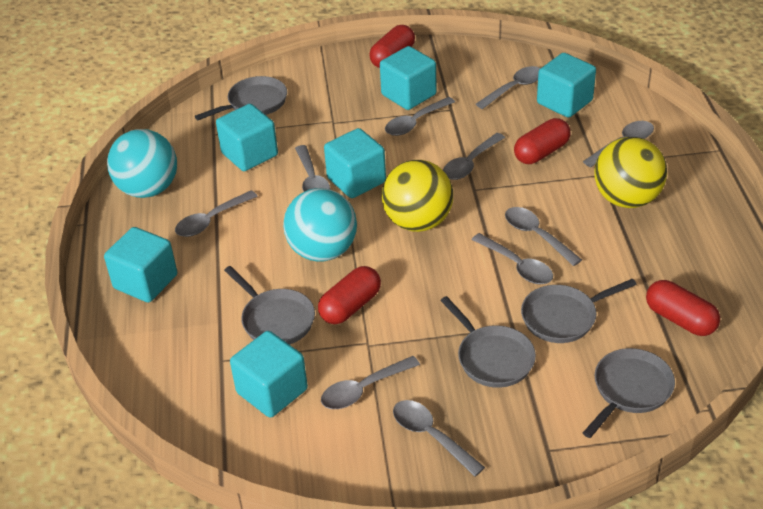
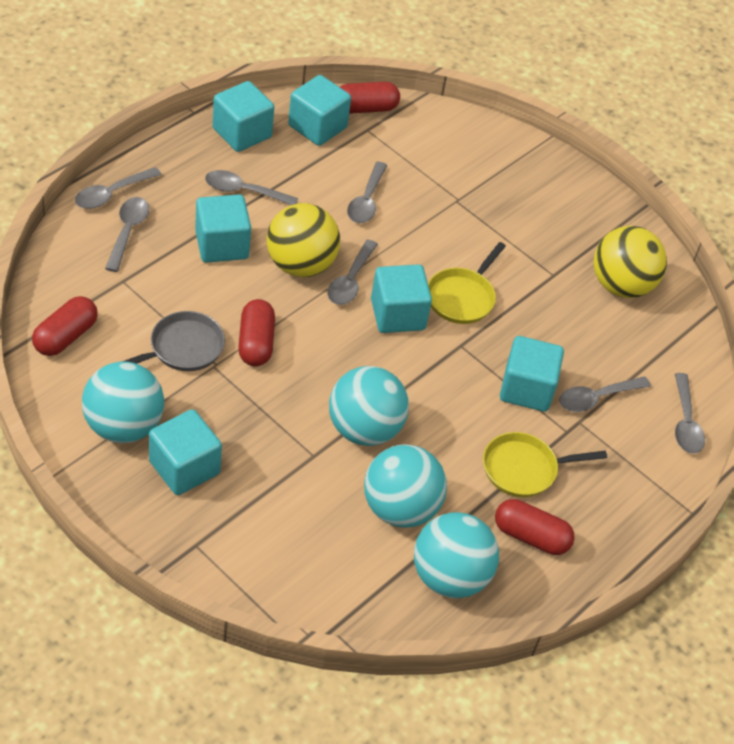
grey pan: [195,76,287,120] [224,266,315,345] [440,296,536,388] [521,279,637,343] [583,348,675,438] = 5 -> [122,311,225,371] = 1
grey spoon: [175,190,258,237] [295,145,330,192] [321,356,420,409] [385,97,455,136] [393,400,485,477] [443,133,505,180] [472,233,553,284] [476,66,540,109] [505,207,582,266] [583,121,654,168] = 10 -> [75,167,161,209] [105,197,149,272] [205,170,298,205] [327,239,378,305] [347,161,388,223] [559,376,651,412] [675,373,705,454] = 7
turquoise ball: [107,129,177,198] [283,188,357,262] = 2 -> [82,361,164,443] [329,366,409,446] [364,444,447,527] [414,512,499,598] = 4
yellow pan: none = 0 -> [428,242,506,324] [483,432,607,497] = 2

